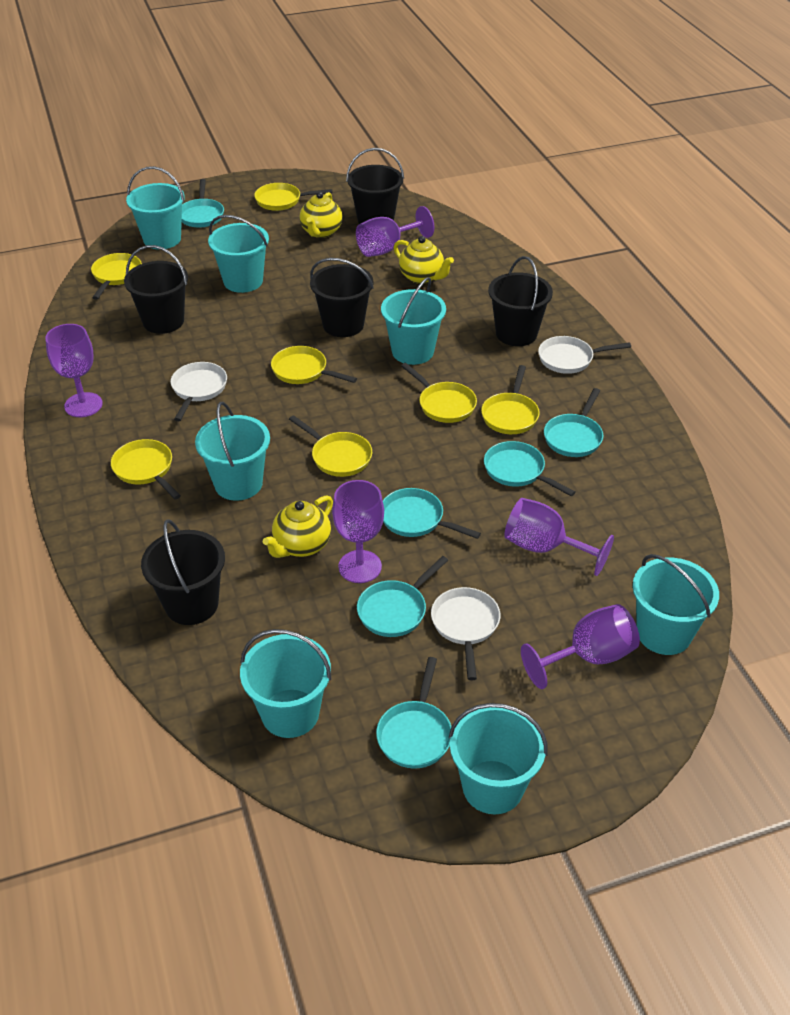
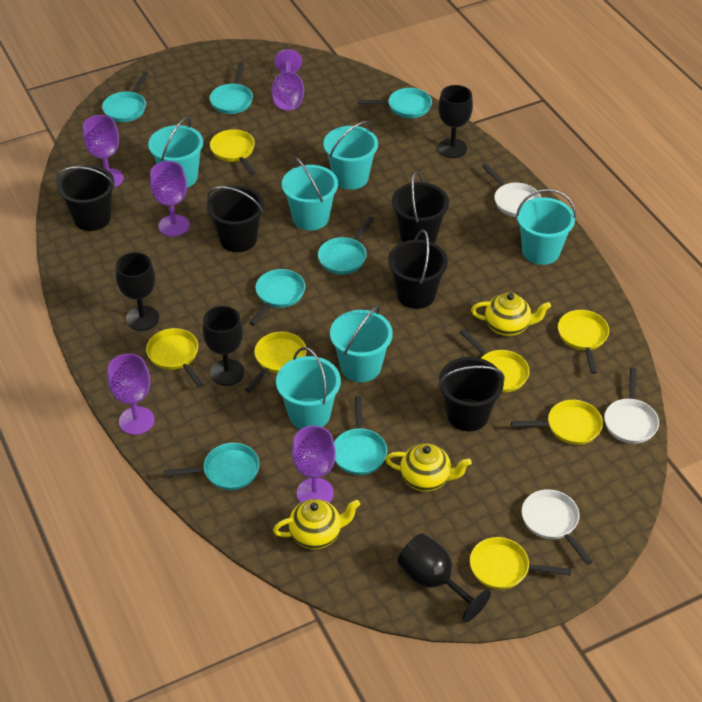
black goblet: none = 0 -> [116,252,159,331] [202,306,244,386] [397,533,491,622] [438,85,473,158] = 4
turquoise bucket: [126,166,185,250] [195,402,270,501] [208,215,269,293] [240,629,331,738] [381,277,446,365] [448,703,548,814] [633,554,719,655] = 7 -> [148,117,203,188] [276,347,341,429] [282,157,338,230] [323,121,378,190] [330,305,393,382] [516,189,576,265] = 6
turquoise pan: [182,179,224,228] [357,556,448,637] [376,657,451,769] [383,488,481,539] [484,441,575,496] [544,388,603,457] = 6 -> [102,72,149,122] [164,443,260,490] [210,63,253,114] [249,269,305,326] [318,216,374,275] [334,396,387,475] [358,88,432,118] = 7

